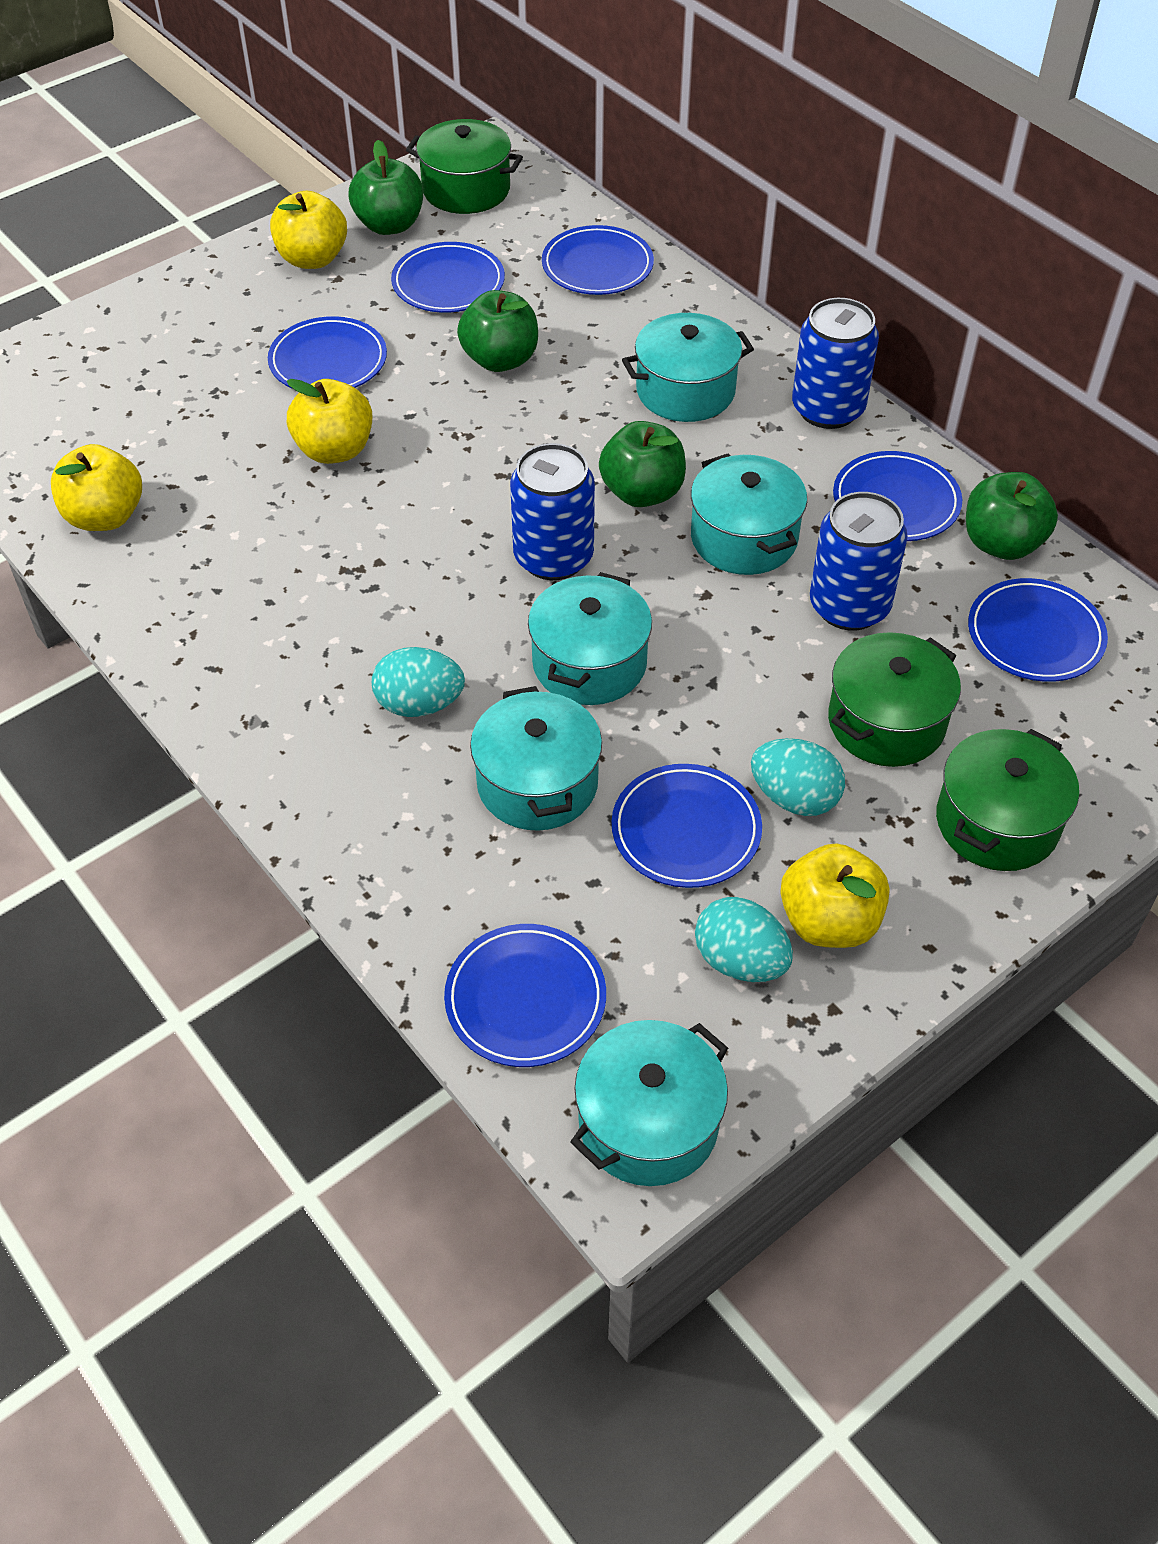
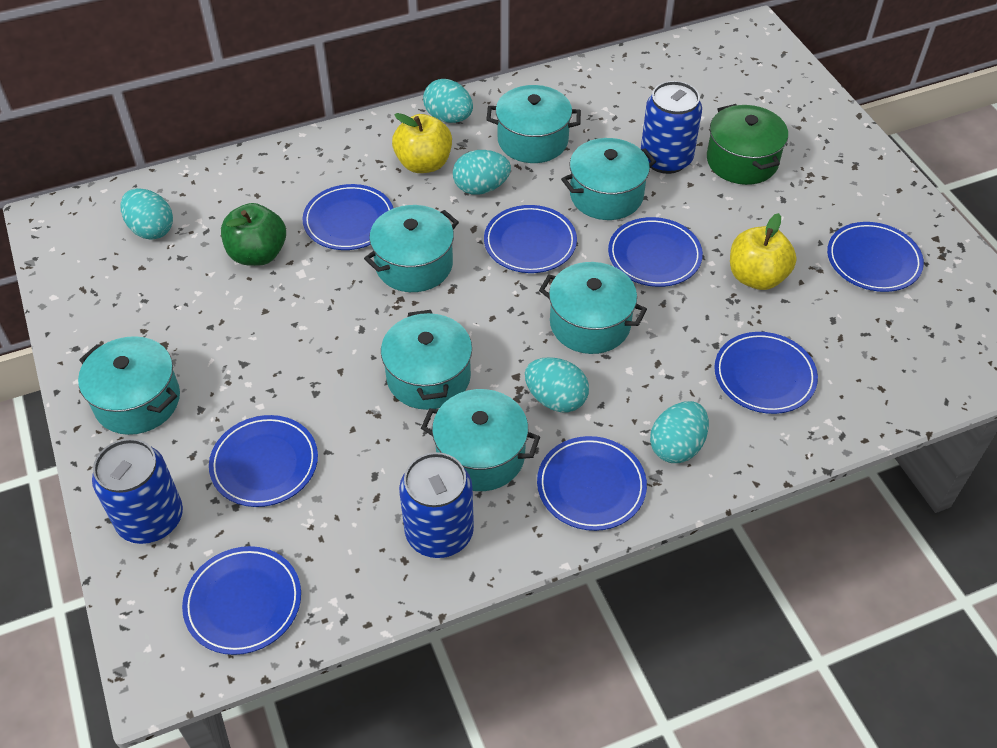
blue plate: [268,316,387,389] [391,242,505,313] [444,924,606,1067] [542,225,654,295] [611,764,762,888] [833,451,962,541] [968,578,1108,682] = 7 -> [182,546,301,655] [209,415,318,507] [302,184,393,250] [484,205,577,273] [537,436,647,531] [608,217,703,287] [714,332,818,414] [827,222,924,292] = 8
green apple: [349,140,423,235] [457,290,538,372] [599,421,686,507] [966,472,1058,560] = 4 -> [221,203,286,266] = 1
green pot: [406,119,523,214] [828,632,961,767] [936,729,1079,871] = 3 -> [707,104,788,185] = 1
turquoise egg: [372,647,465,717] [695,897,793,982] [751,738,845,816] = 3 -> [120,188,173,240] [423,79,473,123] [453,150,511,195] [525,357,589,412] [650,401,709,463] = 5
turquoise pot: [470,686,602,831] [528,572,652,705] [570,1020,728,1186] [622,313,754,422] [691,454,807,575] = 5 -> [78,336,180,435] [364,205,459,292] [381,310,472,410] [421,389,540,491] [486,85,581,163] [539,262,647,354] [561,138,656,220] = 7
yellow apple: [51,444,142,531] [270,191,347,269] [287,379,372,464] [780,843,889,948] = 4 -> [392,113,452,173] [730,213,797,290] = 2

